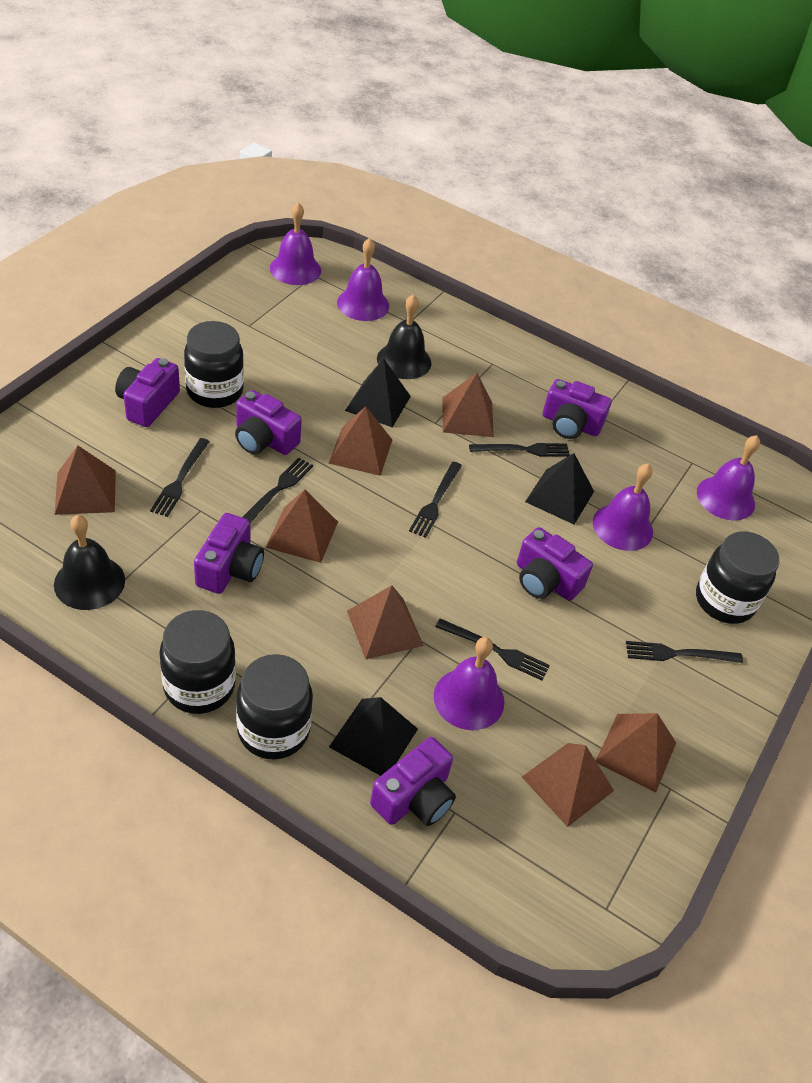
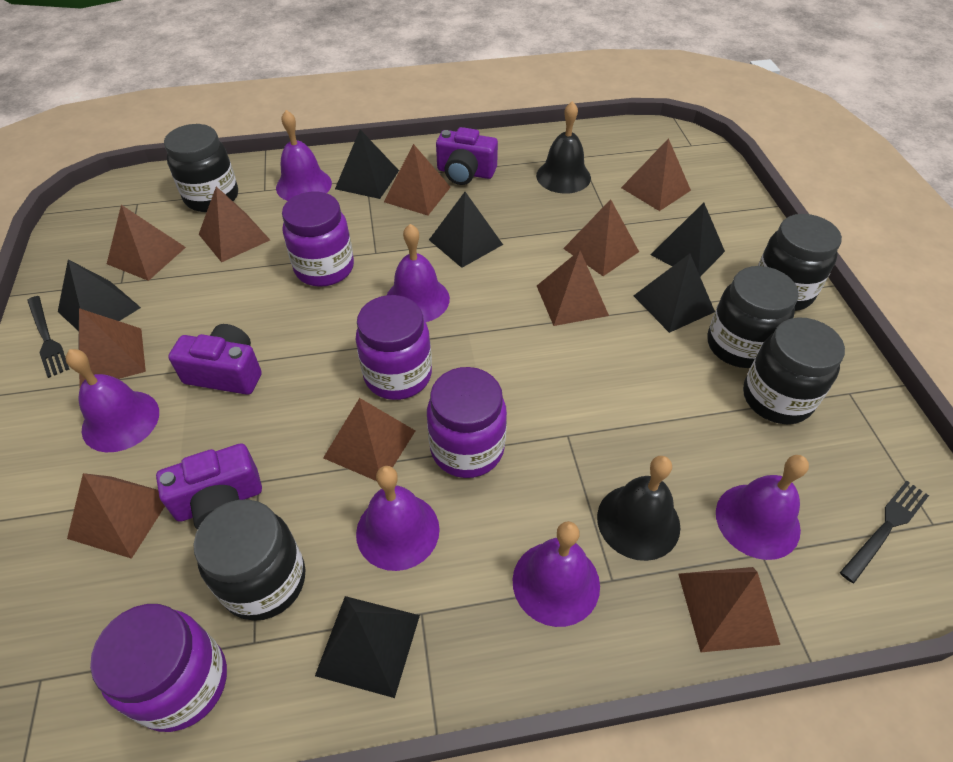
black fork: [150,438,210,517] [242,458,313,523] [409,462,462,538] [435,618,550,681] [469,443,570,457] [626,641,743,663] = 6 -> [27,296,70,378] [840,481,929,583] = 2
black jar: [159,610,236,714] [184,321,244,408] [236,654,313,760] [696,531,779,624] = 4 -> [164,124,238,212] [193,499,306,621] [707,266,799,368] [743,317,845,424] [758,214,842,311] = 5
black pyramid: [329,697,418,776] [345,358,411,427] [525,453,594,524] = 3 -> [58,259,141,331] [315,596,420,698] [335,130,399,199] [429,192,503,268] [634,254,715,333] [650,202,725,277] = 6
brown pyramid: [55,446,116,515] [266,490,338,563] [329,406,392,476] [347,585,424,659] [443,373,494,437] [522,743,614,827] [596,713,676,793] = 7 -> [67,473,165,559] [78,308,146,387] [107,205,186,281] [199,186,270,262] [323,398,415,481] [384,144,451,215] [537,250,609,326] [563,199,639,276] [621,138,691,211] [679,567,780,652] = 10
purple bell: [270,203,321,285] [337,238,389,321] [434,637,505,730] [593,464,653,551] [697,435,760,521] = 5 -> [66,349,159,452] [276,110,332,201] [356,466,440,571] [387,224,450,322] [512,521,600,627] [716,455,809,560] = 6
purple camera: [115,358,180,427] [194,513,264,594] [235,390,302,455] [370,737,456,826] [517,527,593,601] [543,379,612,439] = 6 -> [156,443,262,530] [168,324,262,395] [436,127,498,185] = 3
purple jar: none = 0 -> [90,604,227,732] [282,191,354,287] [356,295,432,400] [427,367,507,478] = 4

